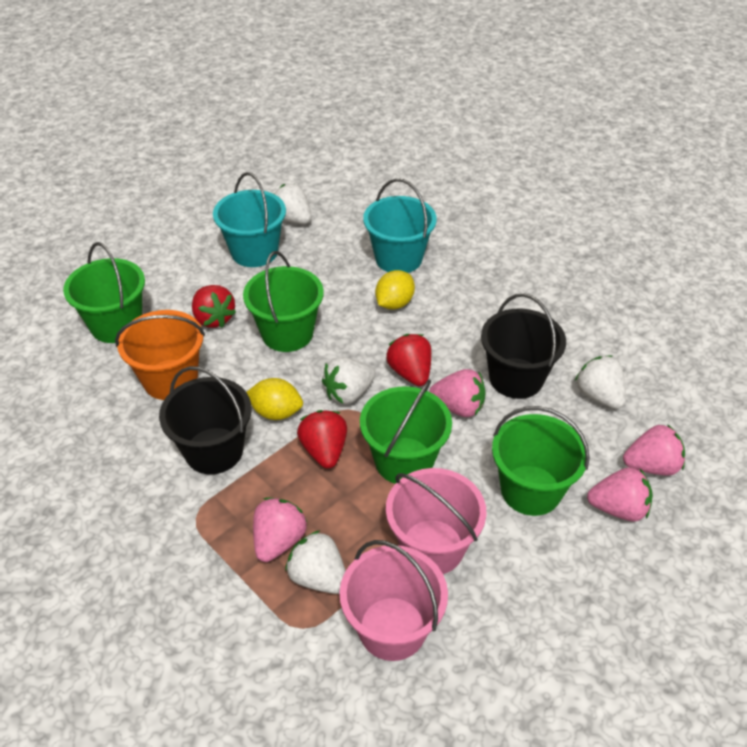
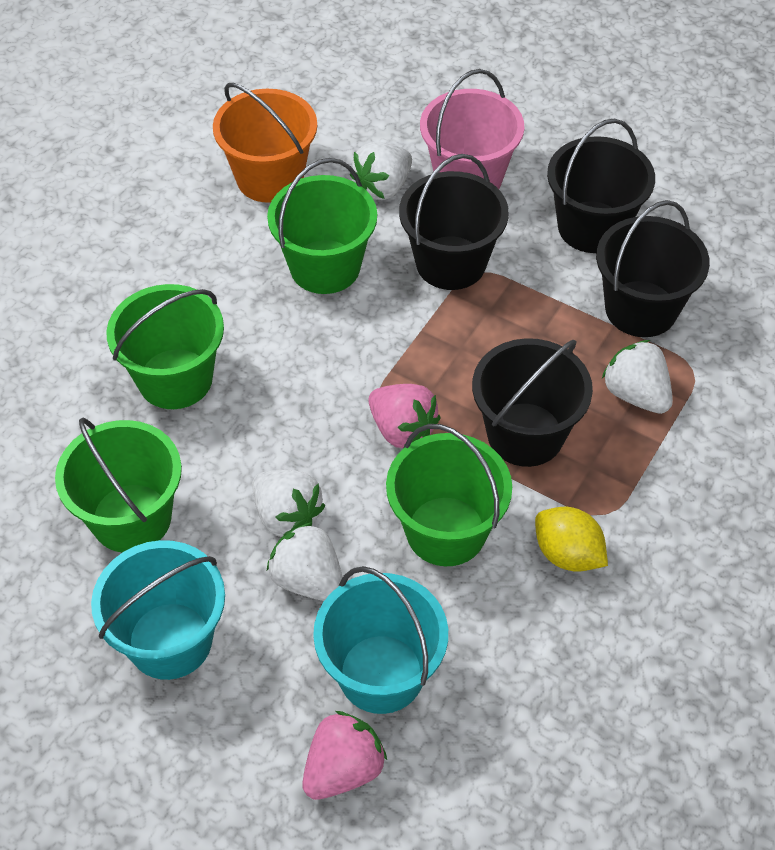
black bucket: [159,366,251,474] [481,293,566,399] = 2 -> [399,154,509,290] [472,338,593,467] [547,119,655,253] [596,200,710,337] = 4
pink bucket: [339,540,448,661] [386,468,486,574] = 2 -> [420,69,524,189] = 1
pink strawberry: [253,497,307,562] [429,369,485,417] [587,467,653,522] [623,424,685,476] = 4 -> [302,711,387,800] [368,384,441,449] = 2
red strawberry: [192,285,236,328] [297,410,347,469] [386,334,431,386] = 3 -> none = 0
yellow lemon: [247,378,303,420] [375,270,415,310] = 2 -> [535,507,608,572] = 1

